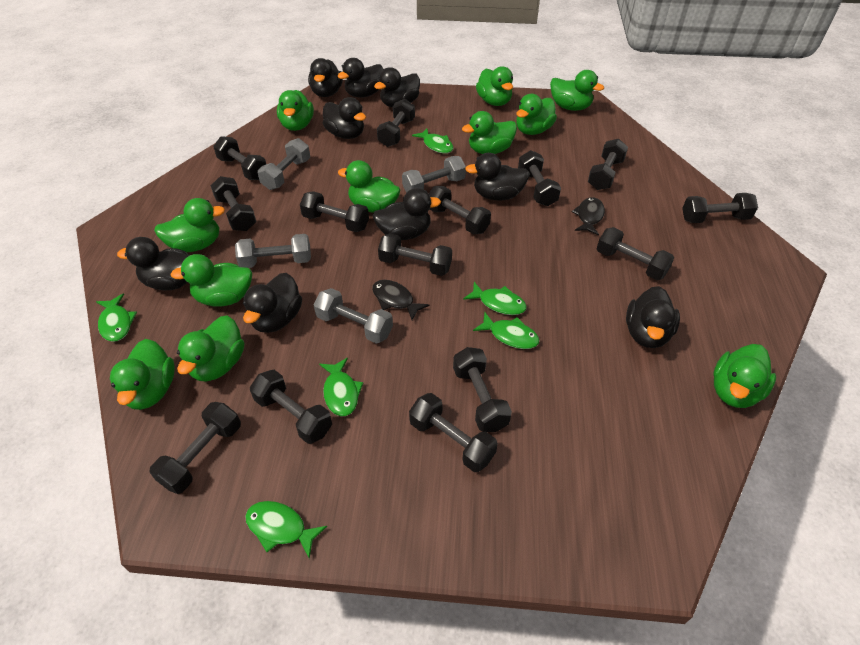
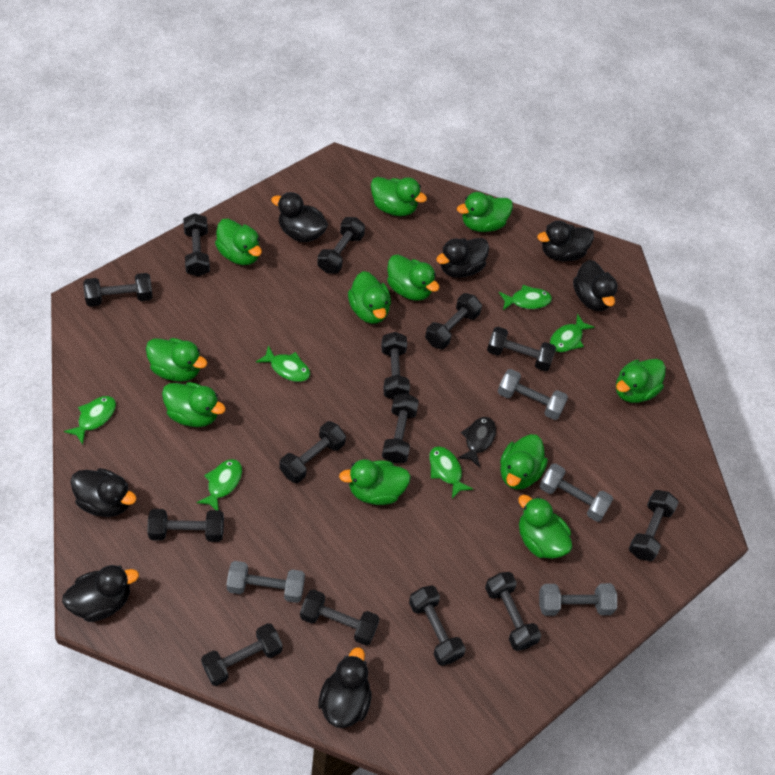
black duck: [117,237,190,290] [243,273,302,333] [308,58,343,97] [323,97,366,139] [337,58,384,98] [373,188,441,240] [374,67,420,107] [465,153,529,200] [626,286,680,348] = 9 -> [62,565,139,622] [71,468,137,517] [271,192,328,242] [318,647,372,728] [436,238,489,278] [537,221,594,261] [573,260,617,311] = 7
black fish: [372,280,429,320] [572,197,605,235] = 2 -> [458,417,496,468] = 1

